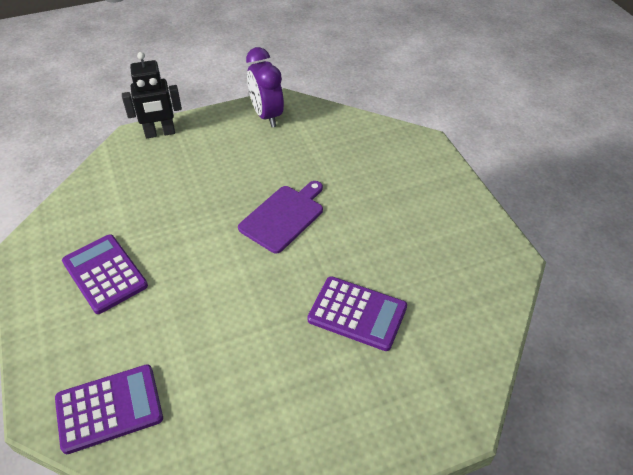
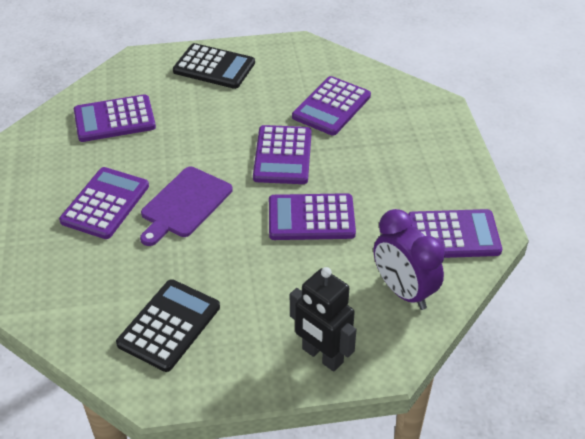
black calculator: none = 0 -> [116,279,220,372] [173,43,255,89] = 2
purple calculator: [55,364,163,454] [62,234,148,314] [307,276,407,351] = 3 -> [59,167,149,239] [74,94,156,142] [253,125,312,184] [269,193,356,240] [292,76,371,135] [408,209,502,258] = 6

